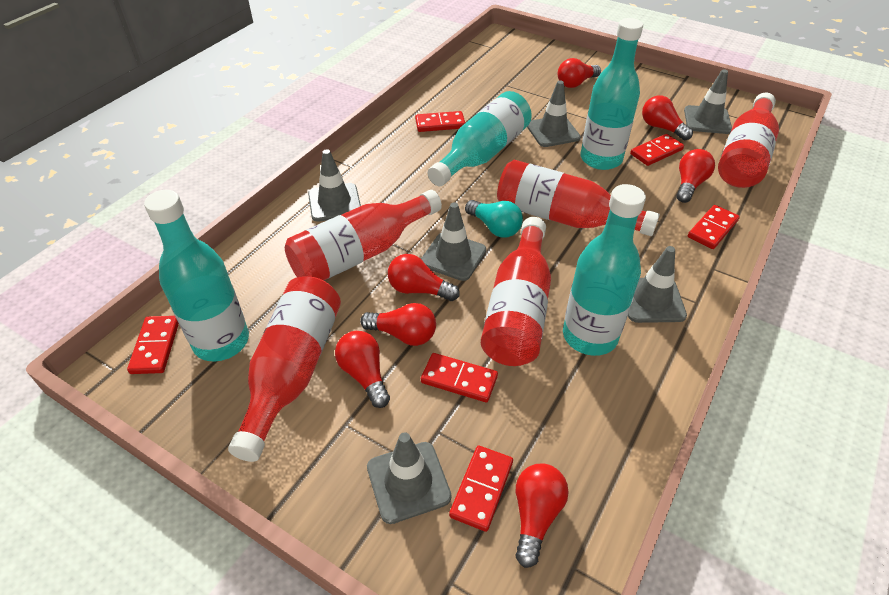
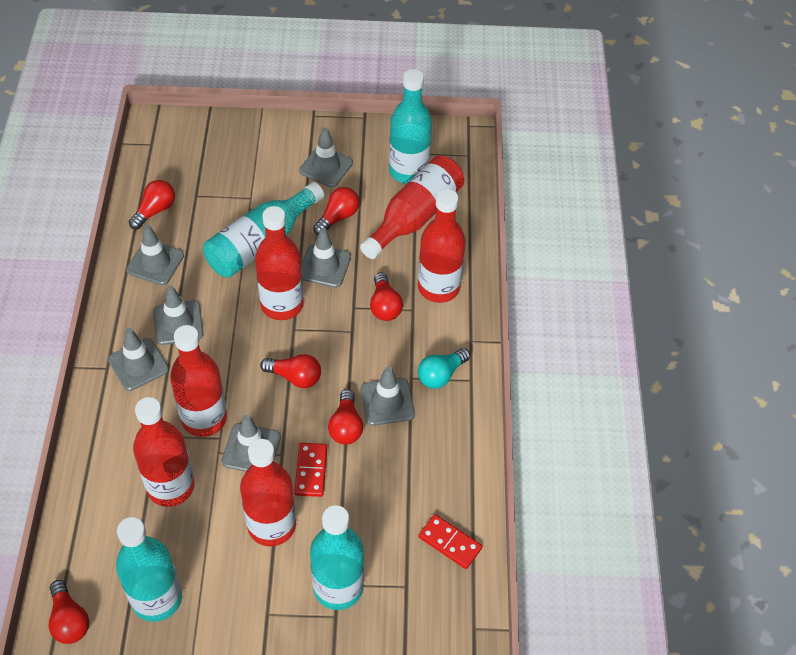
grey traffic cone: [308,149,361,222] [367,432,451,524] [421,202,486,281] [527,81,581,147] [628,246,687,323] [684,69,732,134] = 6 -> [108,328,169,391] [126,224,184,285] [153,286,203,345] [221,415,281,472] [299,127,353,187] [301,228,351,288] [361,366,415,426] = 7
red bottle: [228,276,341,462] [285,190,442,281] [481,217,551,366] [497,160,660,236] [718,93,779,188] = 5 -> [133,397,194,507] [170,325,227,437] [240,439,296,547] [255,206,304,320] [360,156,464,259] [418,189,466,303] = 6
red domino: [127,316,179,374] [415,111,465,132] [421,353,498,402] [449,446,513,532] [630,134,684,166] [688,205,740,249] = 6 -> [294,443,327,497] [418,514,482,569] = 2
red light bulb: [335,331,390,408] [360,303,436,346] [388,254,460,301] [515,463,569,568] [558,58,601,88] [642,95,693,140] [677,149,715,203] = 7 -> [49,580,89,644] [129,180,175,230] [260,354,321,388] [313,187,359,235] [328,389,363,445] [370,272,403,321] = 6

